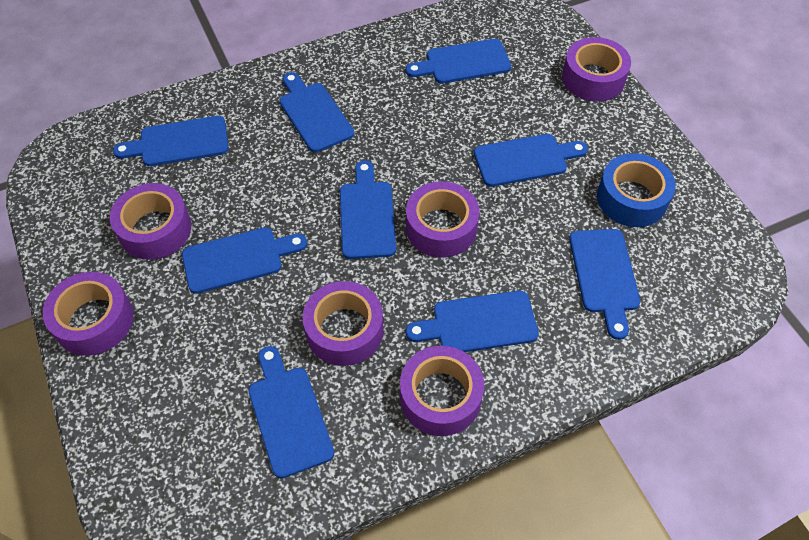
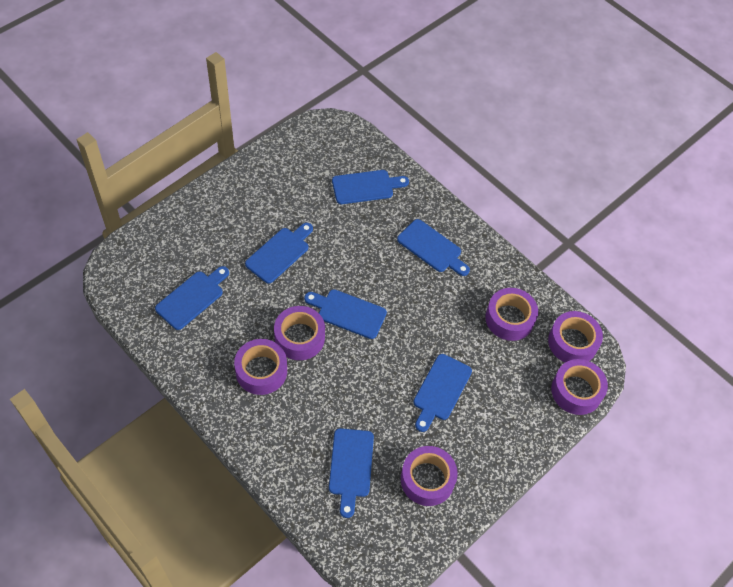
blue cutting board: [113,116,229,166] [182,227,307,294] [248,346,334,478] [279,72,354,153] [340,160,396,259] [406,39,511,84] [406,291,539,352] [474,134,588,187] [569,229,640,340] = 9 -> [155,266,229,330] [245,223,313,283] [304,289,387,339] [329,428,374,518] [332,170,409,204] [397,219,470,276] [413,354,472,432] = 7
blue tape: [597,153,676,227] = 1 -> none = 0

